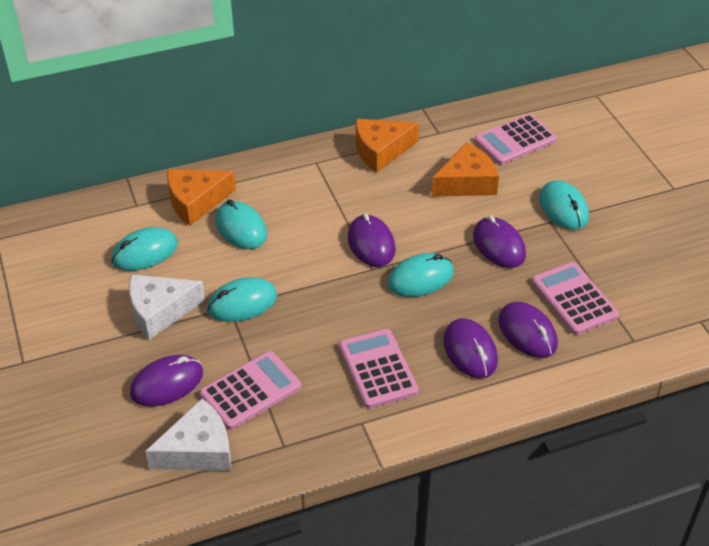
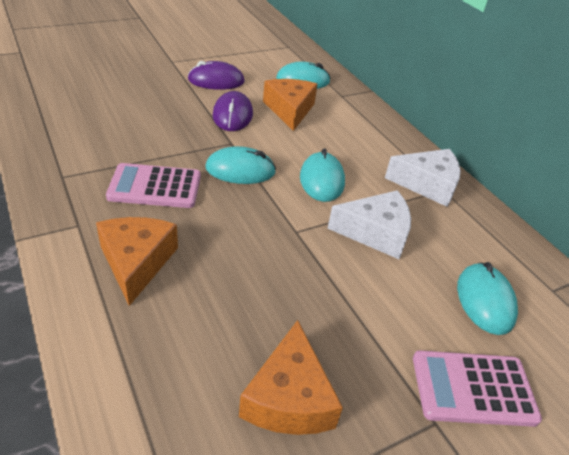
pink calculator: [200,351,301,430] [339,329,419,409] [474,114,557,165] [532,262,619,335] = 4 -> [106,163,201,208] [413,350,542,427] = 2
purple mouse: [130,355,203,407] [348,213,396,267] [443,318,498,378] [473,216,526,268] [498,302,558,358] = 5 -> [188,61,245,90] [212,91,253,131] = 2
turquoise mouse: [111,227,178,271] [207,277,277,322] [215,199,267,249] [387,253,454,297] [539,180,589,230] = 5 -> [205,146,276,184] [276,62,331,89] [300,148,345,202] [457,262,518,335] = 4

